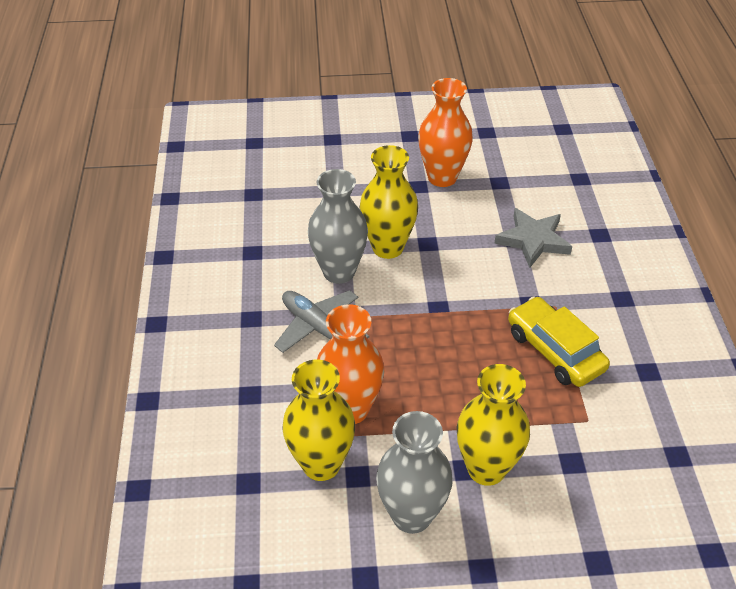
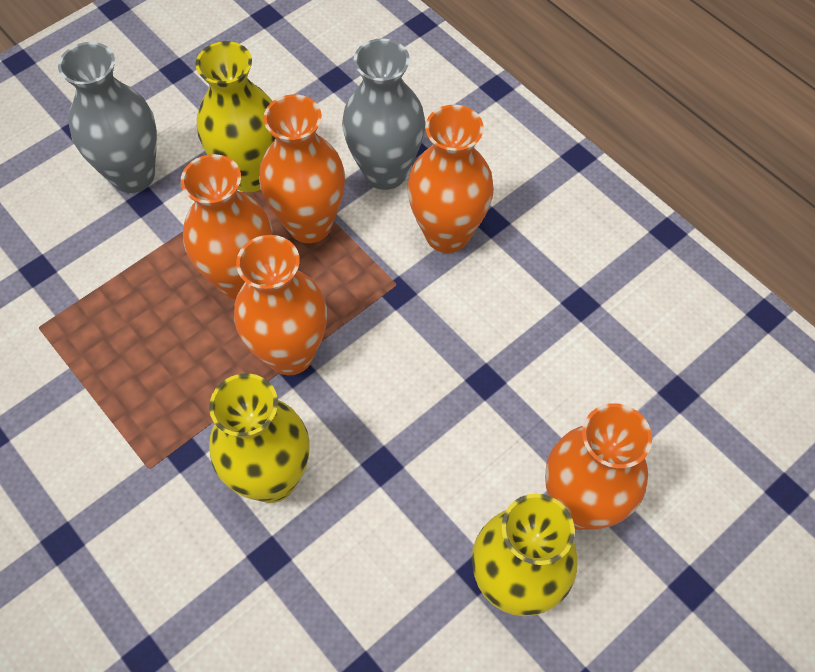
grey plane: [274,290,369,353] = 1 -> none = 0
grey star: [494,208,572,268] = 1 -> none = 0
orange vase: [317,304,384,424] [418,78,473,187] = 2 -> [181,154,273,300] [234,235,327,375] [259,94,345,243] [407,105,494,253] [545,403,652,530] = 5
yellow car: [508,296,610,387] = 1 -> none = 0

